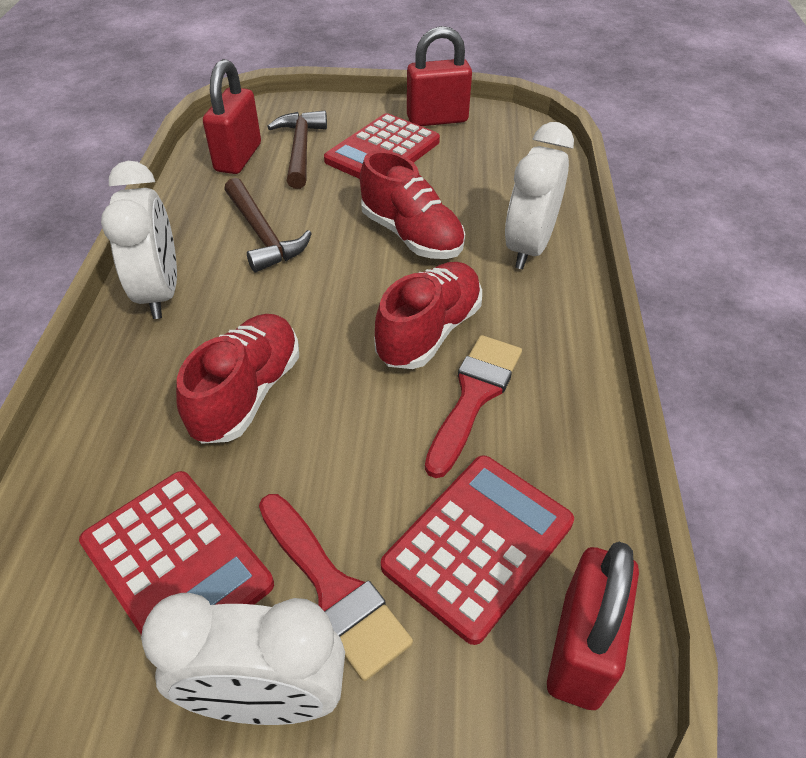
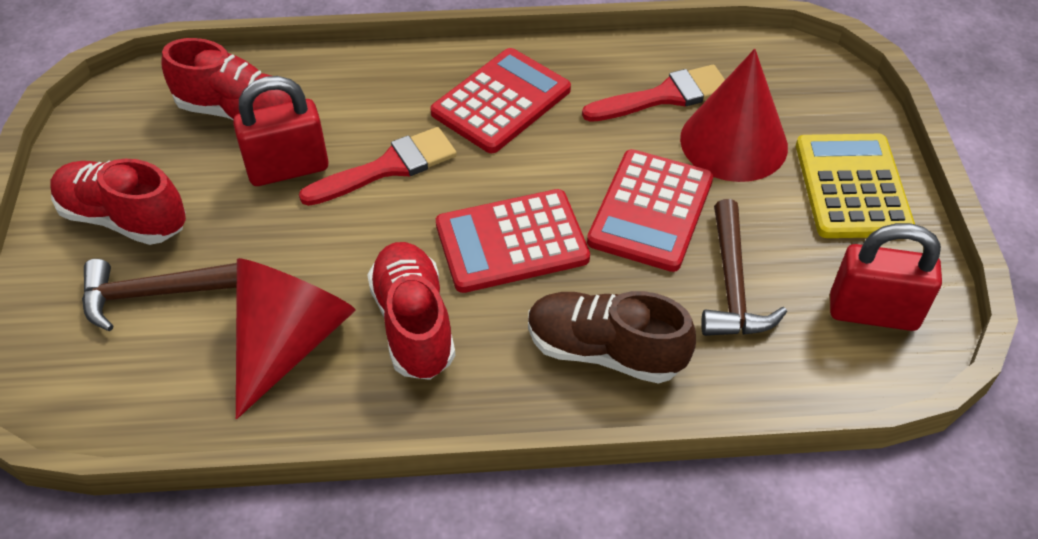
brown shoe: none = 0 -> [528,291,696,384] = 1
red cone: none = 0 -> [236,258,356,419] [680,49,788,182] = 2
red padlock: [203,59,261,174] [407,26,472,126] [547,542,639,710] = 3 -> [233,76,329,186] [830,223,942,331] = 2
white clock: [101,161,177,319] [141,593,345,725] [505,122,574,269] = 3 -> none = 0
yellow calculator: none = 0 -> [796,134,915,238] = 1

